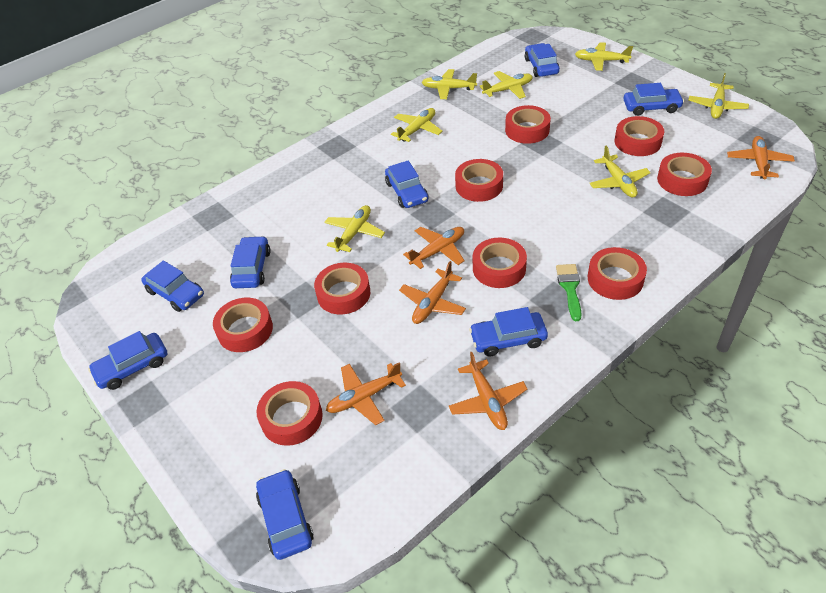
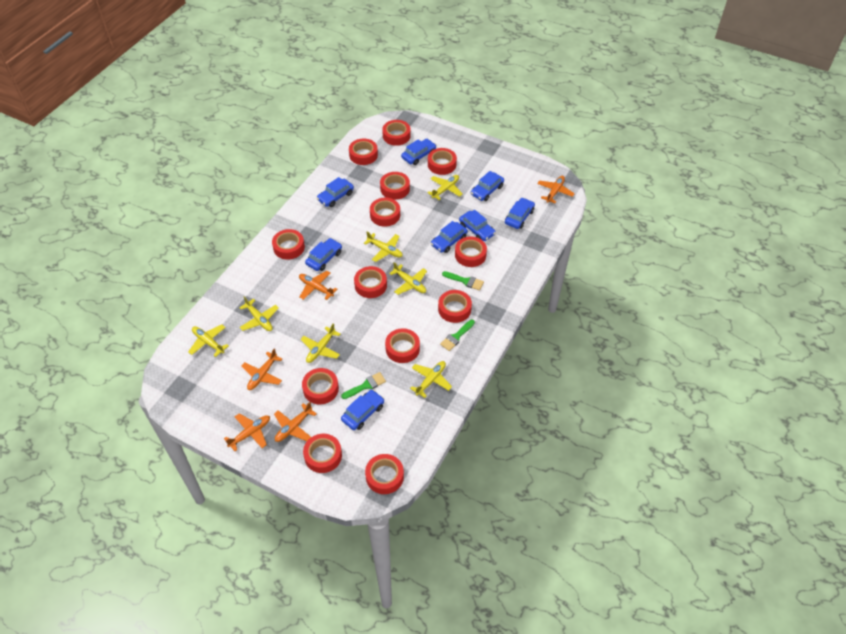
green brush: [556,264,582,321] = 1 -> [341,372,386,399] [440,320,475,351] [442,271,484,290] = 3
red tape: [213,298,273,352] [257,381,323,446] [314,263,370,315] [455,159,503,202] [473,238,527,288] [505,105,551,144] [588,247,647,300] [615,116,664,156] [657,153,712,196] = 9 -> [272,229,305,260] [302,368,339,404] [303,434,342,473] [349,138,378,165] [354,266,387,298] [365,454,404,494] [370,198,400,227] [380,172,410,200] [382,120,411,146] [385,328,420,363] [428,148,457,175] [438,290,472,323] [455,236,487,267] = 13

